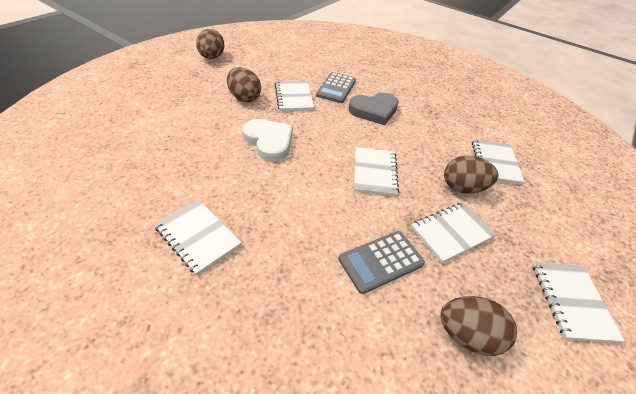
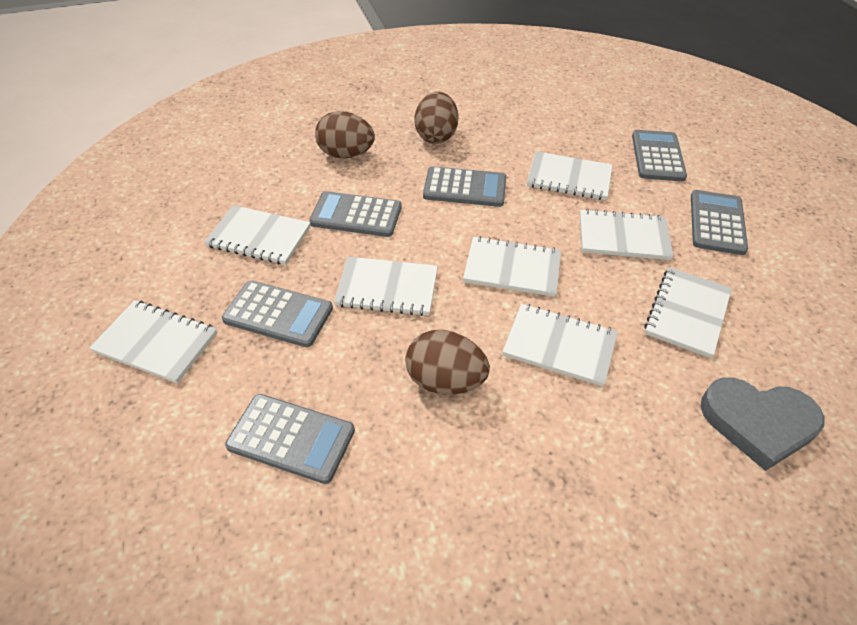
brown egg: [196,29,224,59] [227,67,261,102] [440,296,517,356] [444,156,498,194] = 4 -> [315,111,375,159] [405,330,490,395] [414,92,459,144] = 3
grey calculator: [316,72,356,103] [338,231,425,294] = 2 -> [222,280,333,347] [225,394,355,484] [309,191,401,237] [423,166,506,207] [632,130,687,181] [691,190,748,255] = 6
white heart: [242,119,293,162] = 1 -> none = 0
white notebook: [154,199,242,275] [275,81,315,111] [354,147,399,196] [411,203,497,263] [472,139,525,185] [532,262,625,343] = 6 -> [89,300,217,384] [204,205,310,265] [334,257,438,316] [463,236,561,297] [503,304,618,387] [527,151,612,200] [580,209,673,260] [644,267,732,358] = 8

